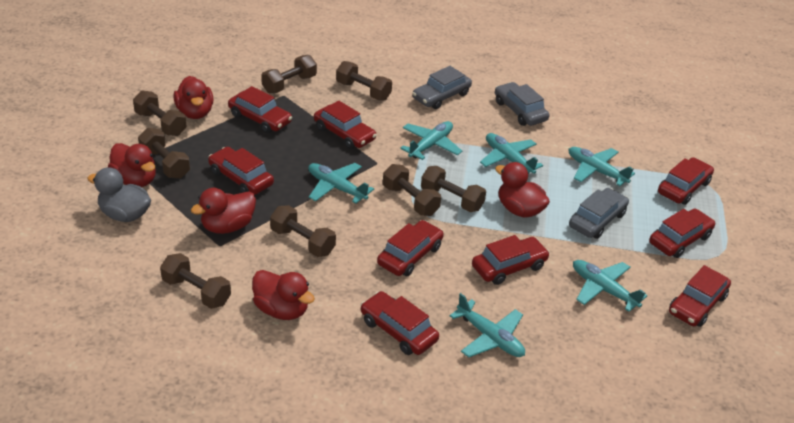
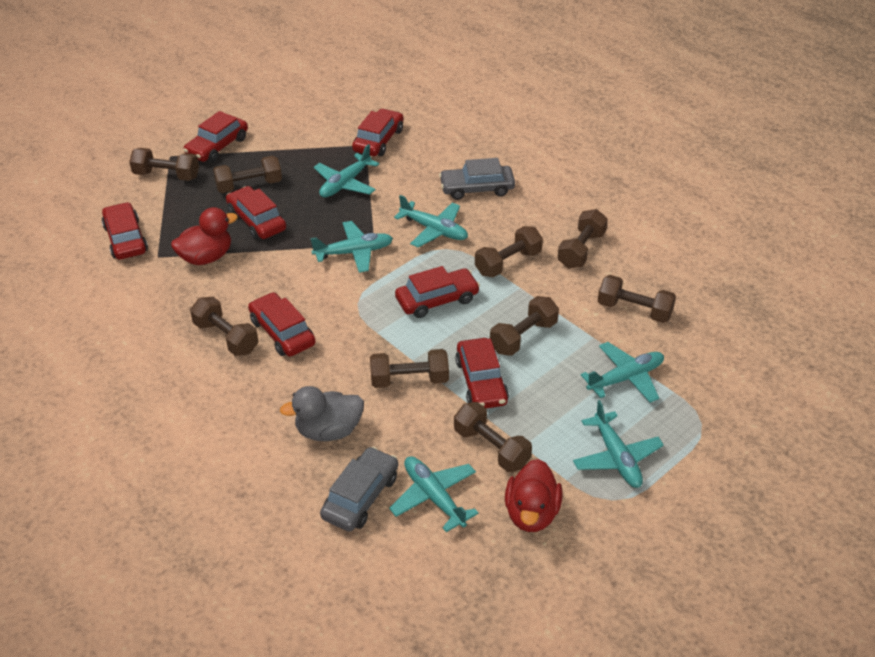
brown dumbbell: [133,91,187,136] [138,128,190,179] [160,253,231,309] [261,55,317,93] [270,205,336,257] [336,61,392,101] [383,164,441,216] [421,166,486,212] = 8 -> [129,148,199,181] [190,297,259,356] [213,156,282,193] [370,349,449,388] [454,402,532,472] [475,226,543,277] [490,296,559,356] [557,209,608,269] [598,275,676,323] = 9
grey car: [412,66,472,109] [495,82,550,126] [569,188,629,239] = 3 -> [320,447,398,532] [439,158,515,200] = 2
red car: [208,147,274,195] [228,86,292,133] [314,101,377,149] [361,291,439,355] [377,220,444,276] [472,235,550,285] [649,209,715,258] [658,157,714,205] [669,265,731,327] = 9 -> [102,202,148,260] [183,111,248,162] [226,186,286,240] [248,292,316,357] [352,109,403,156] [395,266,480,318] [455,338,509,409] = 7
red duck: [108,143,156,187] [173,76,214,119] [191,188,256,234] [252,270,315,320] [495,162,550,218] = 5 -> [171,207,238,265] [505,459,563,532] = 2

